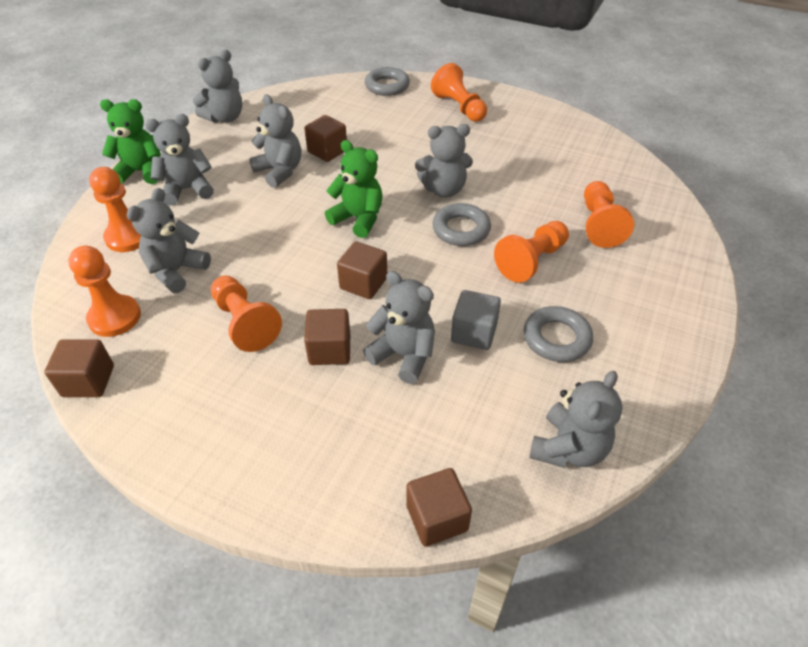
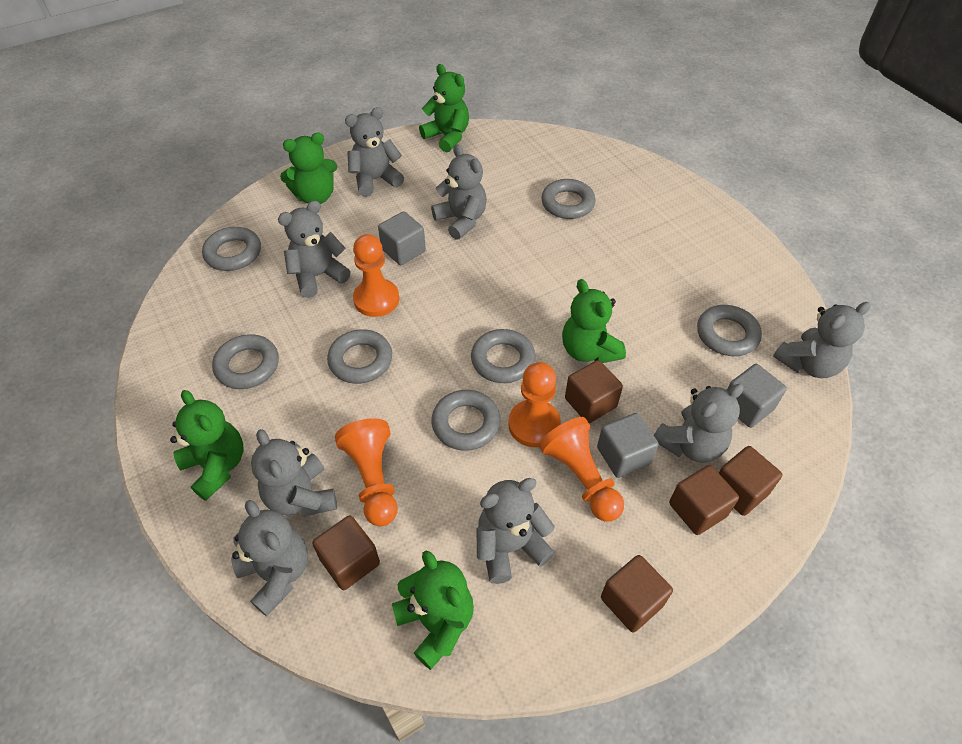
green teddy bear: [100,99,161,184] [325,140,383,238] = 2 -> [170,390,244,501] [280,133,337,204] [392,551,474,670] [419,64,469,152] [562,279,626,363] = 5
grey cube: [451,290,501,350] = 1 -> [378,211,426,265] [597,413,659,478] [727,364,787,428] = 3
grey ring: [365,67,410,96] [433,203,491,246] [524,306,593,362] = 3 -> [202,227,261,271] [212,334,279,389] [327,329,392,384] [431,390,500,451] [471,329,536,383] [541,179,596,219] [697,305,762,356] = 7
grey teddy bear: [126,188,211,293] [145,114,214,206] [193,50,242,123] [249,94,301,188] [363,271,435,384] [415,124,473,198] [529,371,622,468] = 7 -> [231,500,308,617] [251,429,337,516] [278,201,351,298] [345,107,404,197] [431,144,487,240] [477,478,555,584] [654,384,744,463] [773,302,871,378] = 8
orange pawn: [68,246,141,337] [89,167,141,252] [211,275,282,352] [431,63,487,122] [494,221,569,283] [584,181,634,248] = 6 -> [335,418,398,526] [353,234,399,317] [508,362,561,447] [539,417,624,521] = 4

